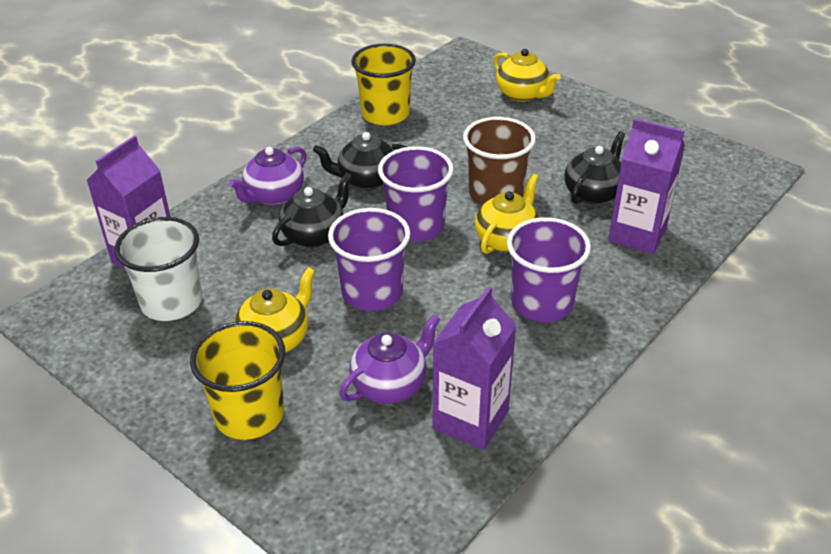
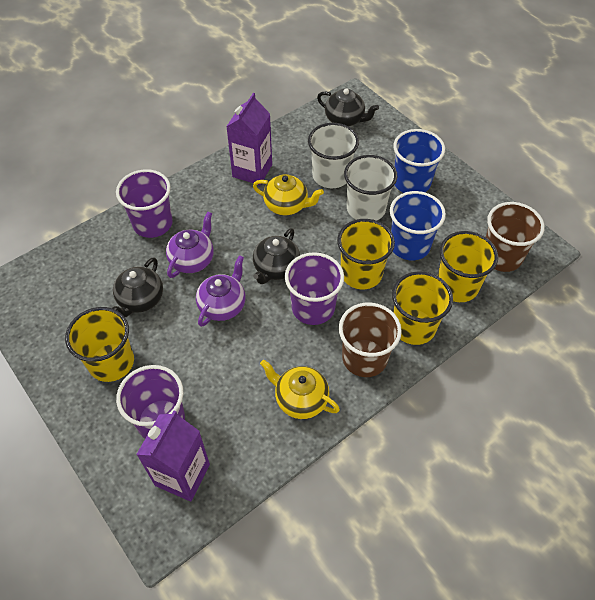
blue cup: none = 0 -> [390,191,446,260] [393,129,445,193] = 2
brown cup: [463,117,536,205] = 1 -> [339,302,402,377] [486,202,545,272] = 2
purple carton: [86,136,171,270] [433,286,516,450] [608,118,685,254] = 3 -> [136,411,210,501] [226,93,272,185] = 2
white cup: [115,217,202,321] = 1 -> [308,123,359,189] [344,155,397,221] = 2
yellow cup: [190,321,285,440] [351,44,416,125] = 2 -> [65,307,134,382] [337,219,395,289] [392,271,453,345] [438,231,498,302] = 4
yellow teapot: [235,267,315,353] [475,173,540,254] [494,49,561,102] = 3 -> [253,174,324,215] [260,360,340,419] = 2

